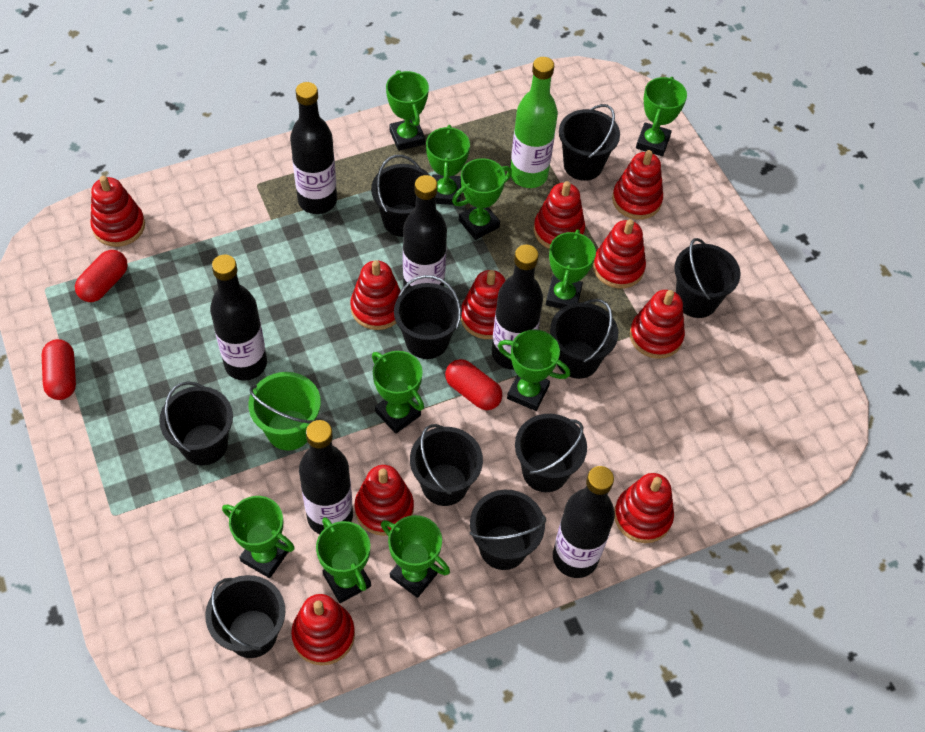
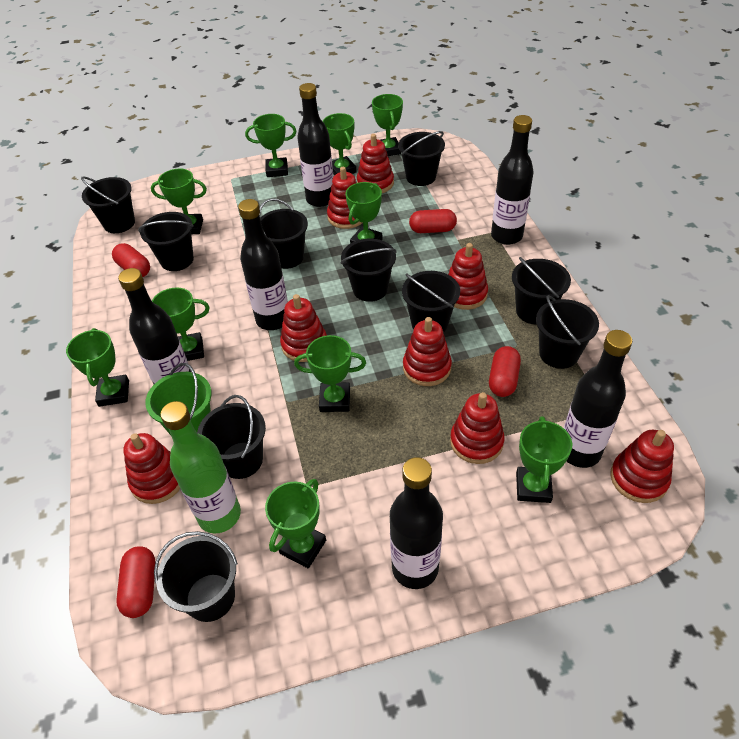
red capsule: [42,339,76,400] [75,250,128,302] [445,359,502,410] = 3 -> [112,243,150,277] [116,546,155,618] [409,209,457,233] [489,346,521,397] = 4
red stacking toy: [90,176,145,247] [291,594,355,665] [350,260,401,330] [355,465,414,536] [461,270,506,339] [534,181,585,249] [593,219,646,289] [612,150,663,220] [614,473,674,543] [630,290,685,359] = 10 -> [123,433,180,504] [280,294,327,362] [327,167,363,229] [357,134,394,193] [403,317,452,386] [448,243,488,310] [450,392,505,464] [610,430,674,503] = 8

